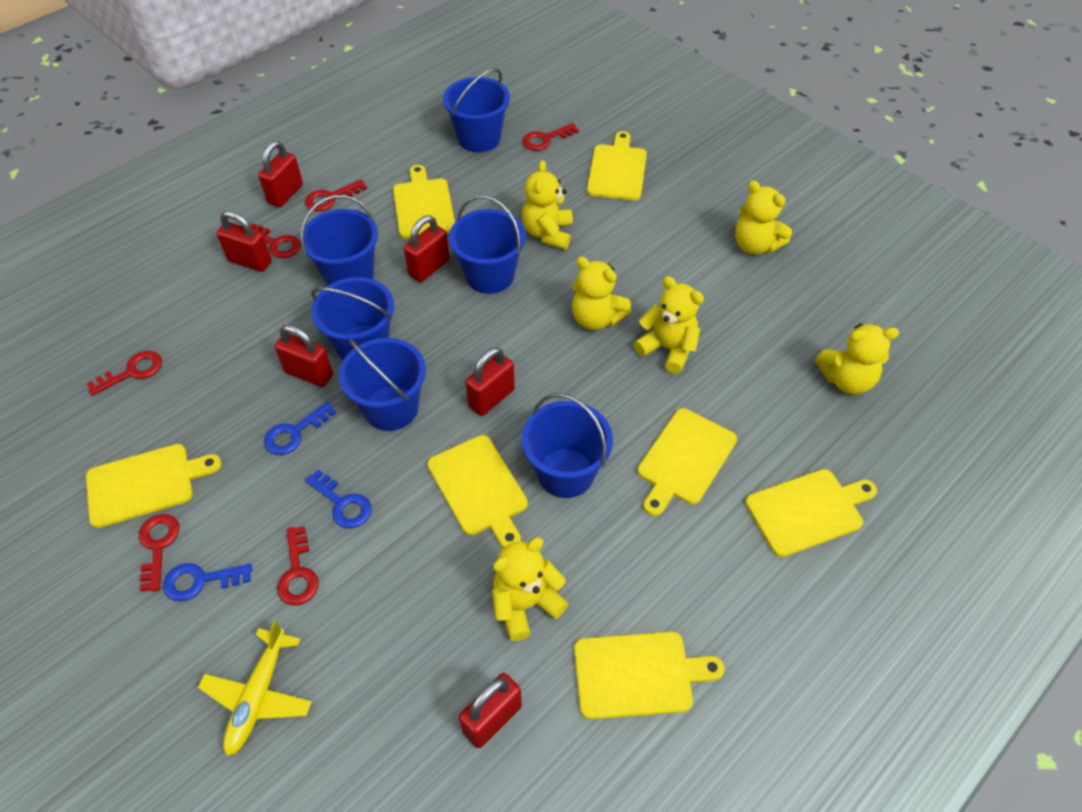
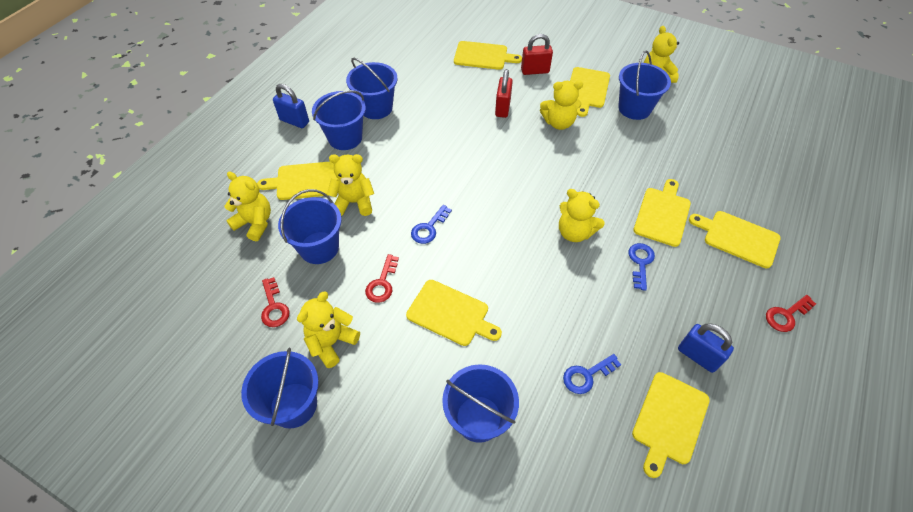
blue padlock: none = 0 -> [273,84,309,128] [678,324,734,373] = 2
red key: [87,351,162,396] [139,514,179,592] [250,223,301,258] [277,526,319,605] [305,179,367,211] [523,123,579,151] = 6 -> [261,277,290,327] [365,254,399,303] [766,295,816,332] = 3
red padlock: [217,211,272,272] [258,141,303,207] [275,325,333,387] [404,215,450,282] [459,673,522,748] [465,347,515,416] = 6 -> [495,69,513,118] [521,34,553,75] = 2
yellow plane: [198,620,312,756] = 1 -> none = 0

